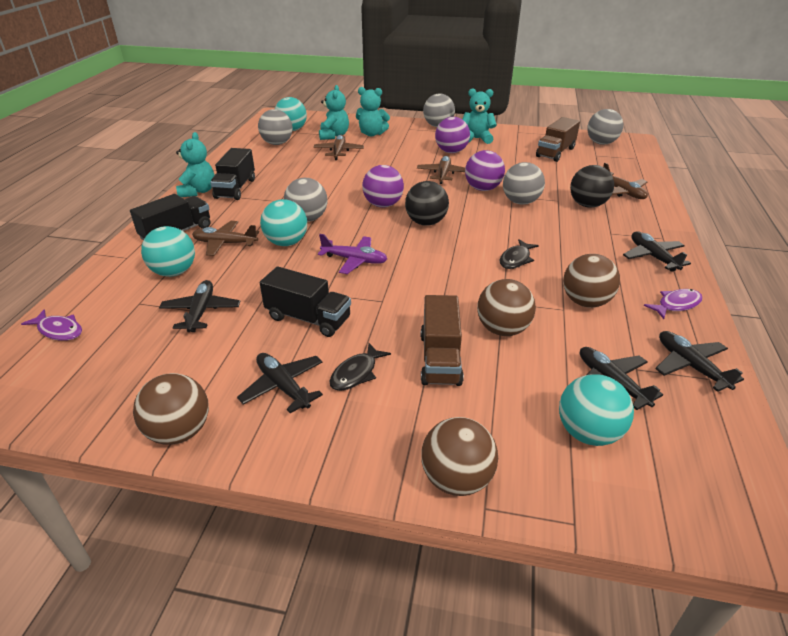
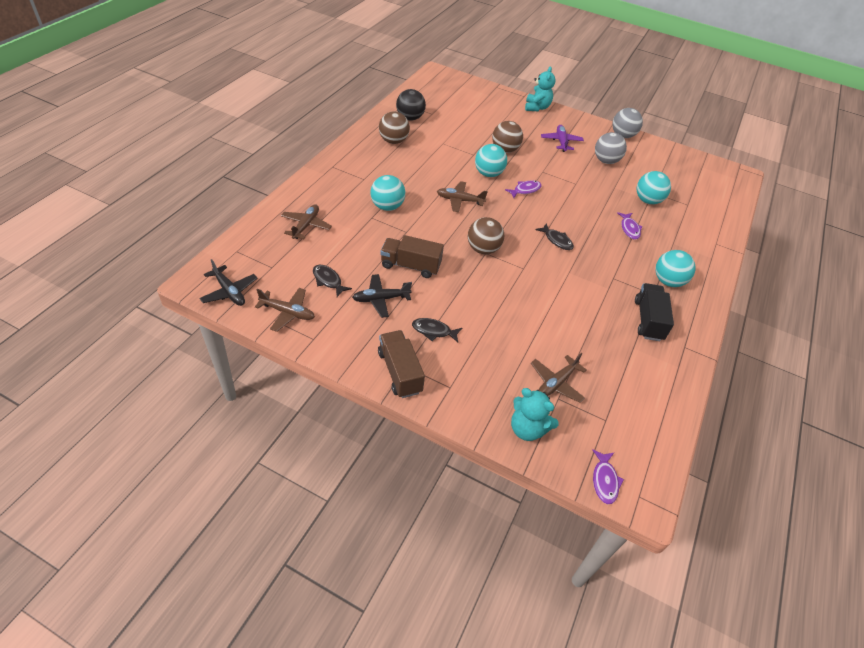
black ball: [405,181,449,226] [570,165,614,208] = 2 -> [396,89,426,120] = 1
black fish: [329,343,391,391] [500,239,539,269] = 2 -> [313,265,352,297] [412,318,462,342] [535,223,574,250] = 3
black plane: [159,280,240,332] [237,353,323,413] [580,347,663,410] [623,231,691,272] [655,331,744,392] = 5 -> [199,259,258,306] [352,274,412,318] = 2
black truck: [130,194,211,240] [210,148,255,200] [260,266,351,337] = 3 -> [635,283,674,341] = 1
brown ball: [133,373,209,445] [421,417,498,496] [477,279,536,336] [563,254,620,308] = 4 -> [379,111,410,144] [468,217,504,254] [492,121,523,153] = 3
grey ball: [258,109,293,145] [284,178,327,222] [423,94,455,127] [503,162,545,205] [587,109,623,145] = 5 -> [595,132,627,164] [612,108,643,138] = 2
purple ball: [362,165,404,208] [435,117,470,153] [465,150,505,191] = 3 -> none = 0
purple fish: [21,309,82,341] [644,289,703,319] = 2 -> [505,180,542,198] [592,449,624,504] [617,212,643,240] = 3
turquoise teddy bear: [176,132,214,197] [319,85,349,140] [356,87,390,136] [462,89,497,144] = 4 -> [511,388,559,441] [525,67,556,111] = 2

